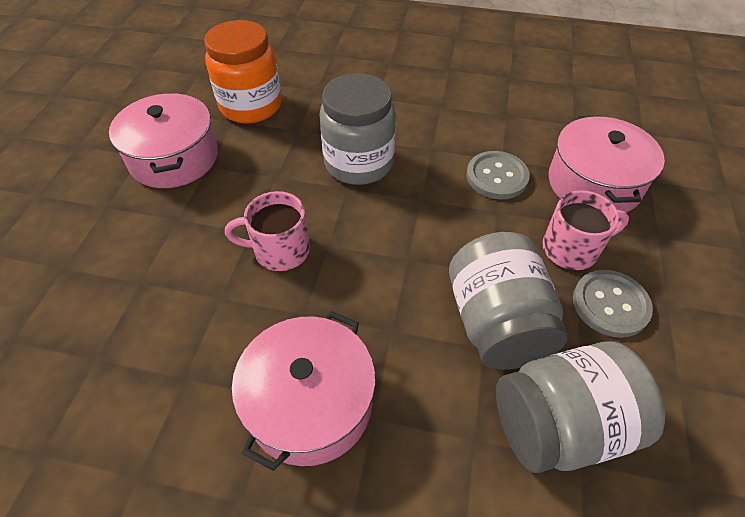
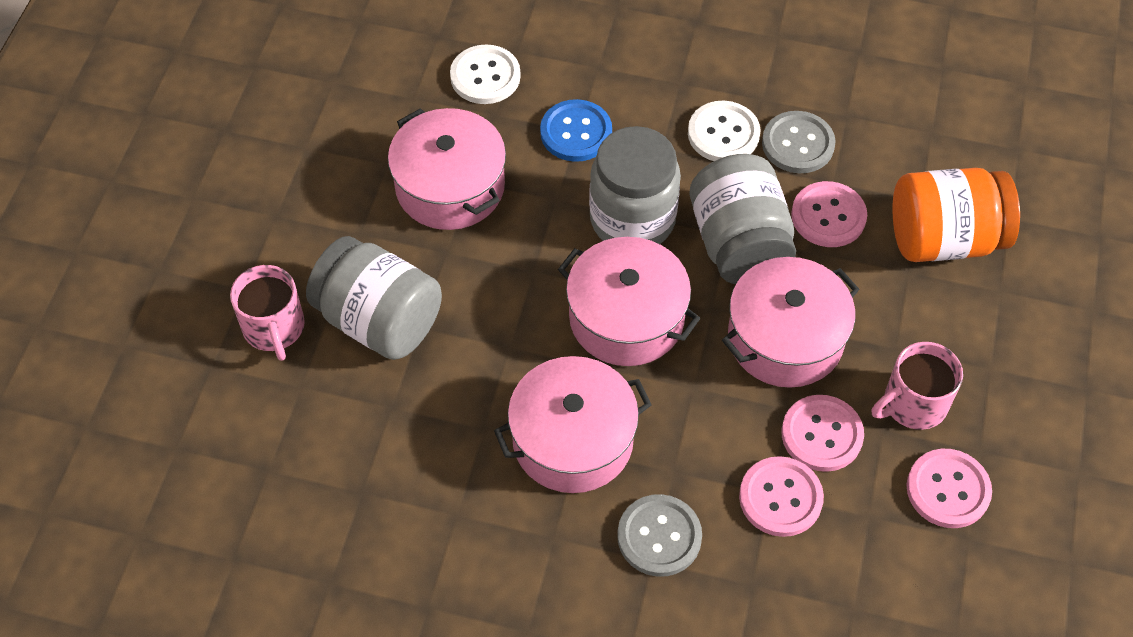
blue button: none = 0 -> [540,99,612,162] = 1
pink button: none = 0 -> [739,456,824,537] [782,395,864,472] [791,181,867,247] [907,449,992,528] = 4
pink pot: [109,93,218,188] [232,311,376,471] [548,116,665,213] = 3 -> [388,108,506,230] [494,356,652,493] [558,237,700,366] [722,257,860,388] = 4
white button: none = 0 -> [450,44,521,104] [688,101,761,161] = 2

